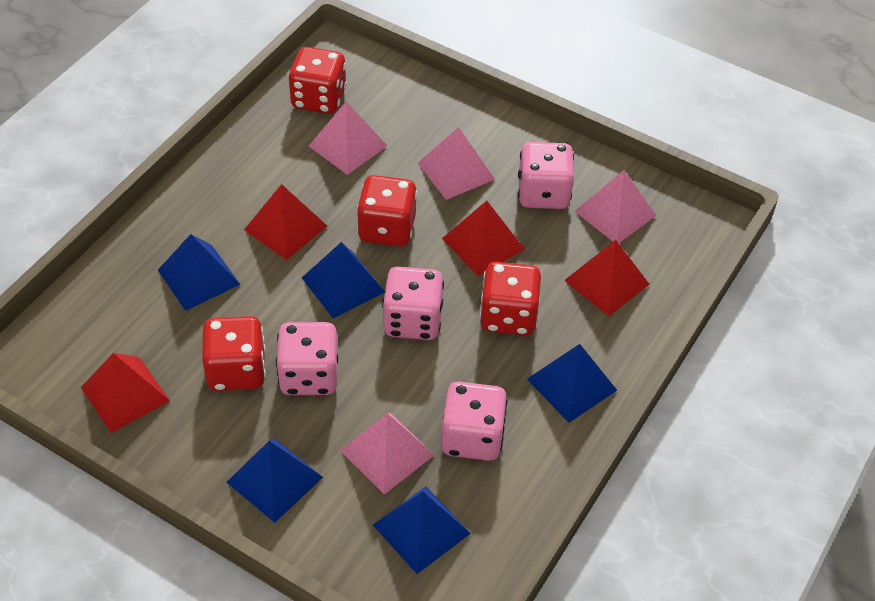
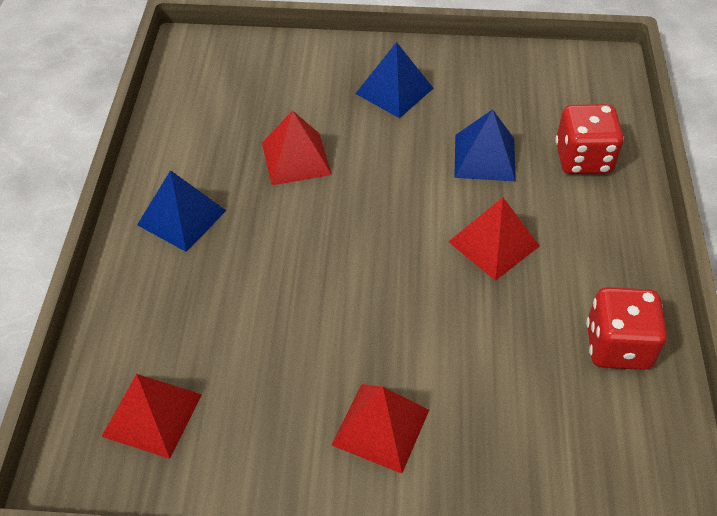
blue pyramid: [158,234,241,311] [227,439,323,523] [302,242,385,318] [373,486,471,574] [527,344,617,423] = 5 -> [137,170,226,252] [355,42,433,118] [454,109,516,182] = 3
pink dice: [276,322,338,395] [382,267,444,340] [441,382,508,461] [518,142,574,209] = 4 -> none = 0
pink pyramid: [309,102,387,175] [340,413,434,494] [418,127,495,200] [575,170,656,243] = 4 -> none = 0
red dice: [202,316,266,391] [288,47,347,114] [357,175,417,246] [479,262,541,335] = 4 -> [555,104,624,174] [586,287,667,370] = 2

